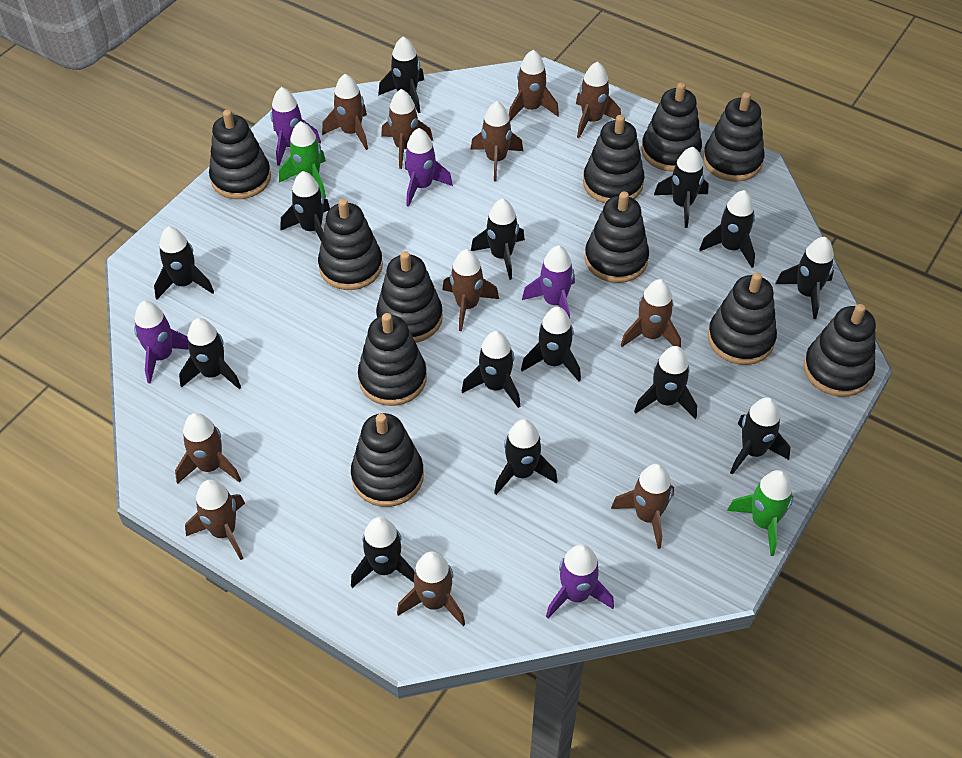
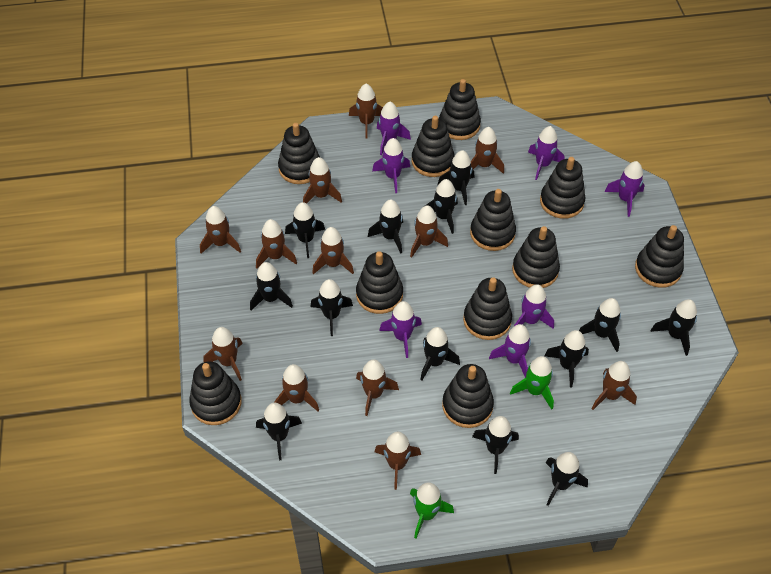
black rocket: [154,226,214,299] [179,318,241,389] [281,171,330,242] [351,517,415,588] [378,36,424,113] [462,331,520,408] [471,199,525,280] [494,419,557,495] [521,307,581,381] [634,346,697,419] [654,147,709,228] [699,190,755,268] [730,397,791,475] [775,237,834,319] = 14 -> [250,262,293,311] [256,403,302,460] [285,202,325,258] [310,279,353,336] [368,199,403,254] [420,327,460,381] [423,179,458,234] [438,150,474,205] [472,416,519,474] [544,330,589,388] [546,452,588,506] [579,298,621,352] [651,299,697,356] = 13
brown rocket: [175,413,241,484] [185,480,245,560] [322,74,368,150] [381,89,433,169] [397,551,465,626] [442,249,499,331] [471,101,523,181] [509,50,559,121] [576,61,621,138] [611,464,674,549] [621,279,681,348] = 11 -> [200,206,241,254] [203,327,243,381] [256,219,297,268] [274,364,319,411] [303,157,342,204] [312,227,354,274] [349,84,383,138] [356,359,399,416] [375,432,421,490] [410,206,448,258] [471,127,504,174] [592,361,637,410] = 12
purple rocket: [134,301,189,384] [270,87,321,166] [404,128,453,207] [522,245,575,318] [546,544,614,618] = 5 -> [372,138,410,193] [377,102,411,155] [379,301,422,358] [489,324,531,378] [514,284,554,329] [528,126,565,180] [604,161,645,217] = 7

